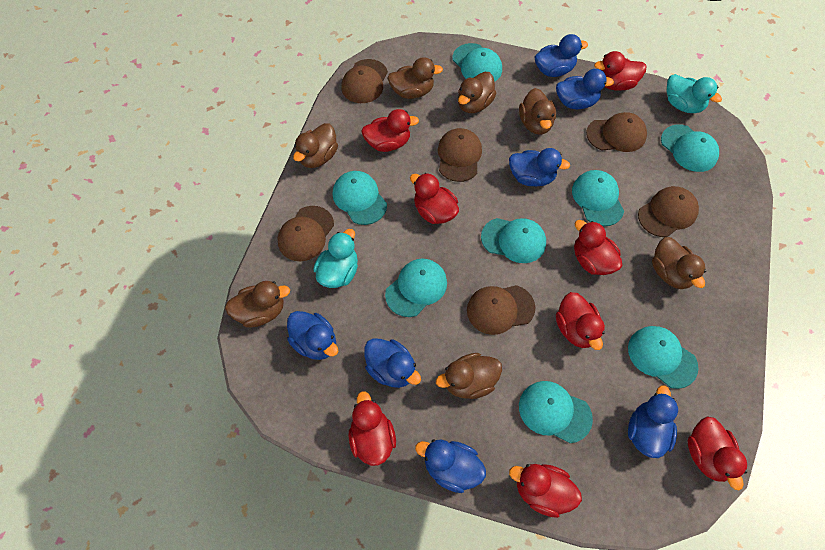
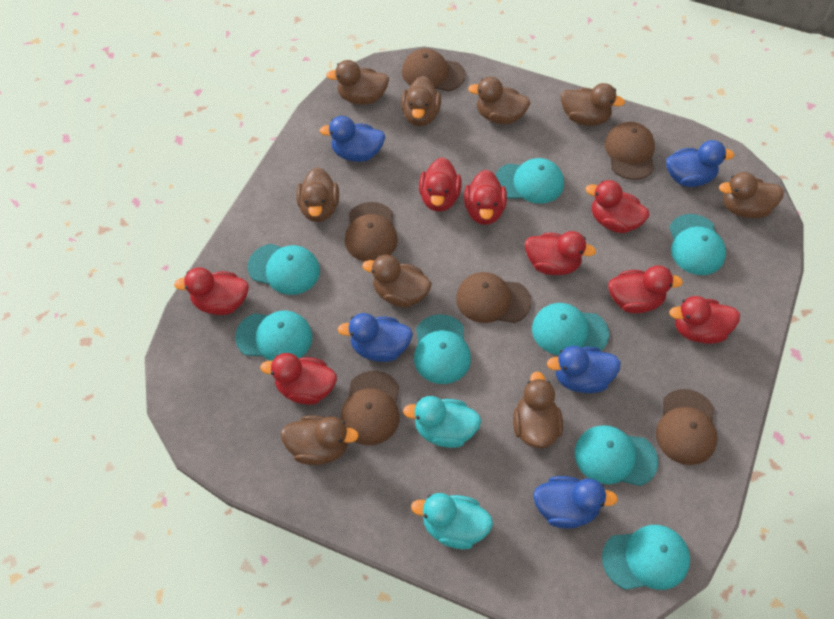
blue duck: [287,311,338,360] [364,338,421,388] [415,440,486,493] [509,148,570,186] [534,34,588,77] [556,69,614,109] [628,385,678,458] = 7 -> [319,116,385,162] [338,313,413,362] [533,476,618,529] [547,346,621,393] [666,140,734,187] = 5
brown duck: [225,281,290,328] [293,123,338,168] [387,57,443,99] [436,353,502,399] [458,72,496,113] [519,88,556,135] [652,237,706,289] = 7 -> [281,415,359,465] [296,167,339,222] [326,60,389,105] [362,254,431,307] [401,76,441,126] [468,77,530,124] [513,371,563,448] [561,83,625,126] [719,172,784,218] = 9

